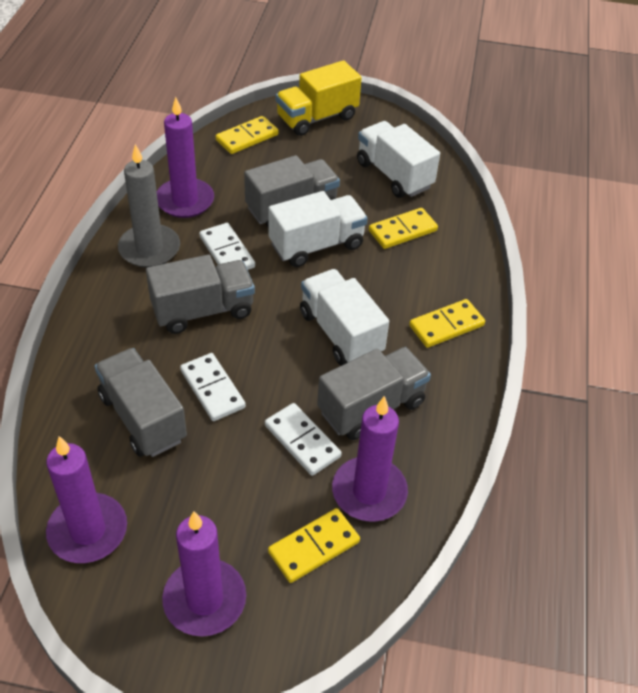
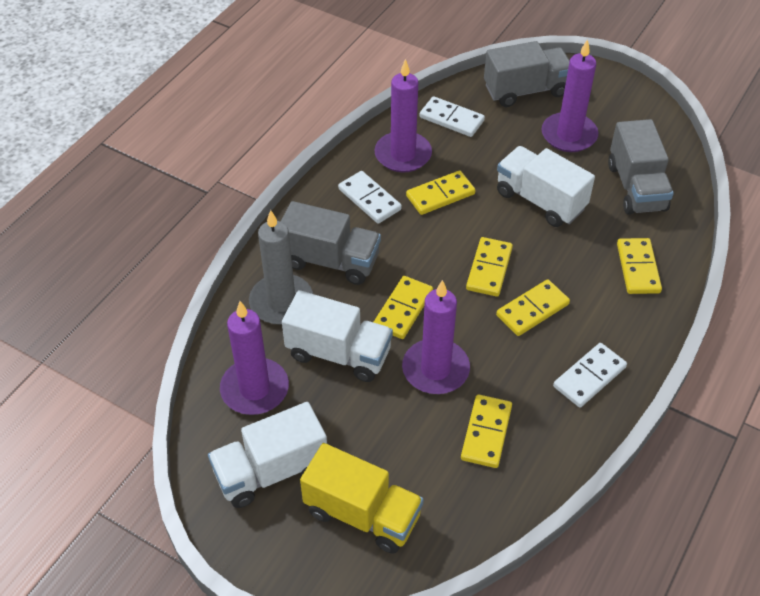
grey truck: [95,348,187,457] [146,255,255,334] [244,155,340,228] [317,347,431,440] = 4 -> [281,201,381,285] [484,41,570,107] [608,119,674,215] = 3
yellow domino: [216,116,279,154] [268,508,360,583] [369,208,438,249] [409,299,485,348] = 4 -> [374,276,433,339] [406,170,475,215] [461,394,512,468] [466,237,513,297] [496,279,570,336] [617,238,662,294] = 6

